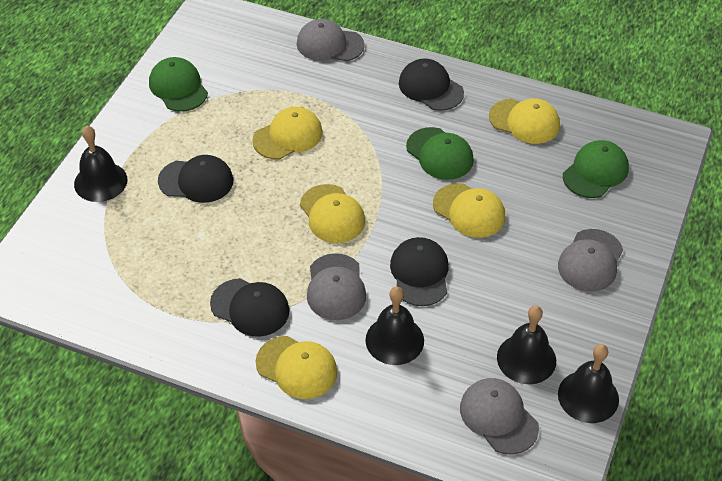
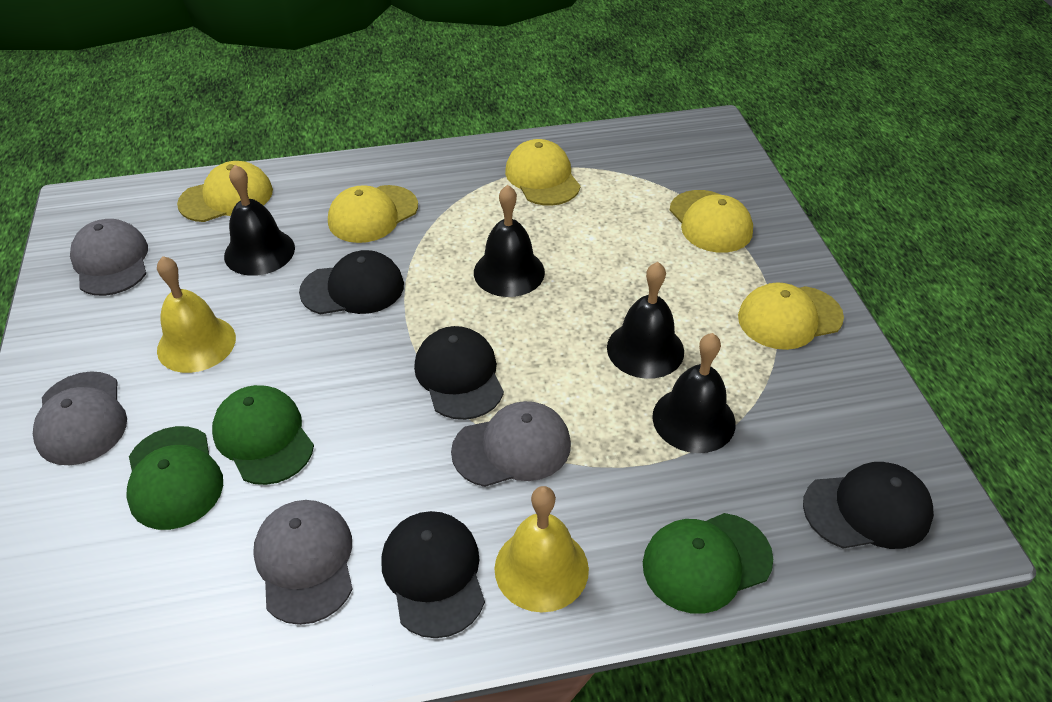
yellow bell: none = 0 -> [157,256,236,373] [494,486,589,612] = 2

